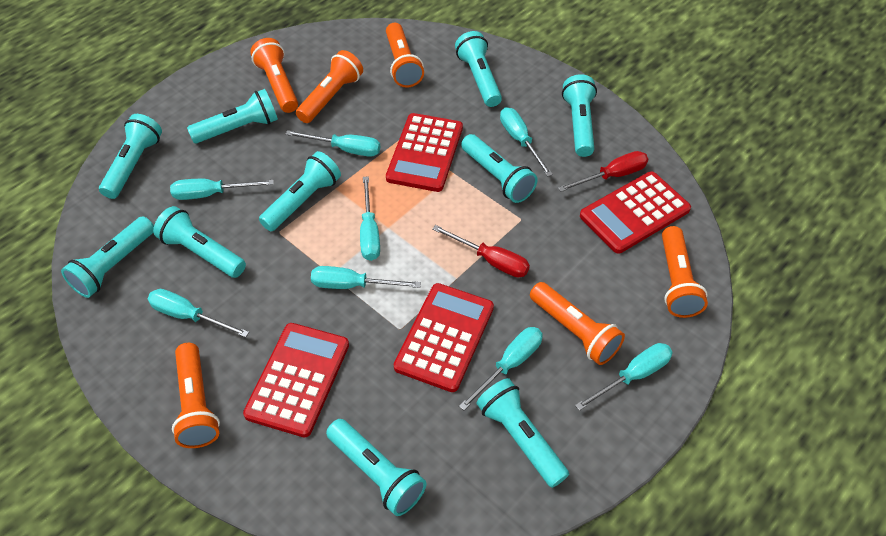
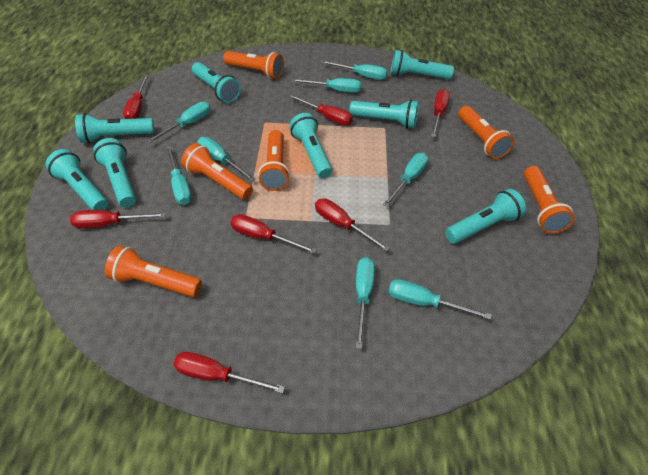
red calculator: [243,323,349,437] [386,113,463,192] [394,283,494,392] [580,171,691,254] = 4 -> none = 0
red screwdriver: [432,225,530,277] [558,151,648,192] = 2 -> [70,210,166,229] [123,75,148,119] [173,352,285,393] [230,214,317,254] [288,94,353,125] [315,198,390,252] [431,89,450,137] = 7
turquoise flashlight: [61,216,154,298] [99,114,162,199] [153,206,246,278] [187,89,278,143] [259,151,341,231] [326,419,426,516] [455,31,502,107] [461,134,538,203] [477,378,569,488] [562,74,597,157] = 10 -> [45,149,108,210] [75,113,154,143] [93,138,136,207] [192,62,241,103] [289,113,333,178] [349,100,419,128] [390,50,454,79] [445,189,526,244] = 8

